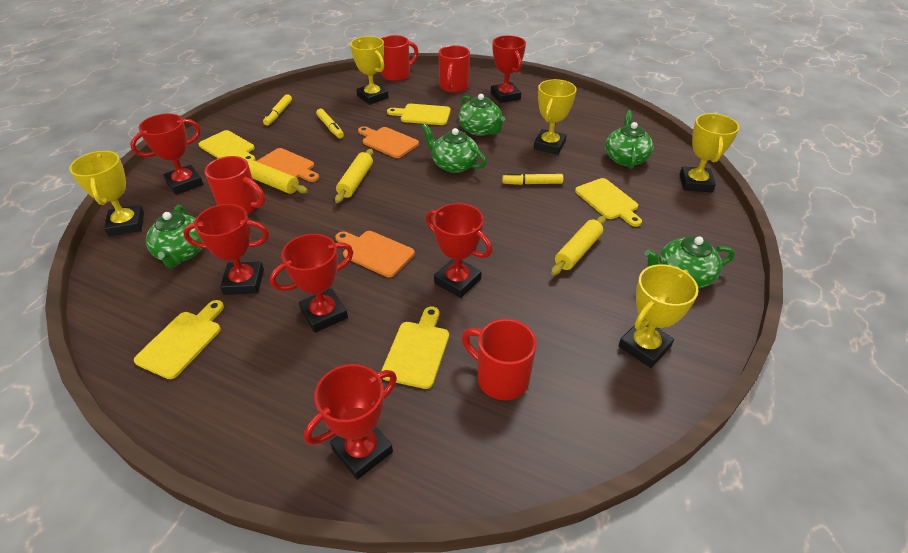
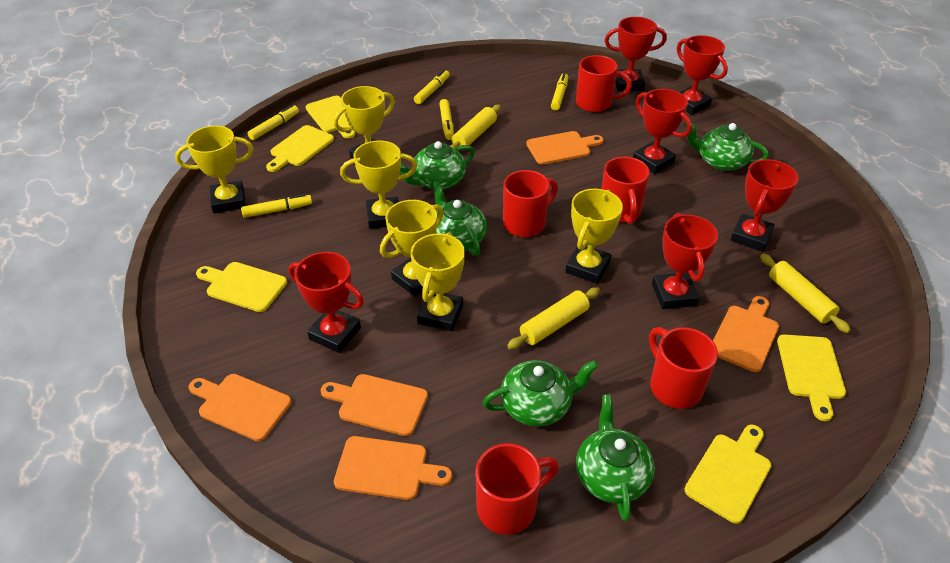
orange cutting board: [256,148,319,182] [335,231,415,277] [358,126,419,158] = 3 -> [189,374,292,441] [321,374,428,436] [334,436,452,500] [526,131,604,165] [713,296,779,372] = 5
red mug: [205,156,265,214] [381,35,418,81] [439,45,470,93] [462,319,537,400] = 4 -> [475,443,559,535] [503,170,558,237] [576,55,632,112] [601,157,650,224] [649,327,718,409] = 5
yellow marker: [263,94,292,126] [316,109,344,138] [502,173,564,185] = 3 -> [241,194,312,218] [247,105,299,140] [414,70,450,104] [439,99,454,140] [551,73,568,111] = 5
yellow trophy: [69,151,144,236] [350,36,389,105] [534,79,577,155] [618,264,699,368] [680,113,740,193] = 5 -> [175,126,253,213] [334,86,395,159] [340,140,417,229] [380,200,444,297] [411,232,465,331] [565,189,623,284] = 6

